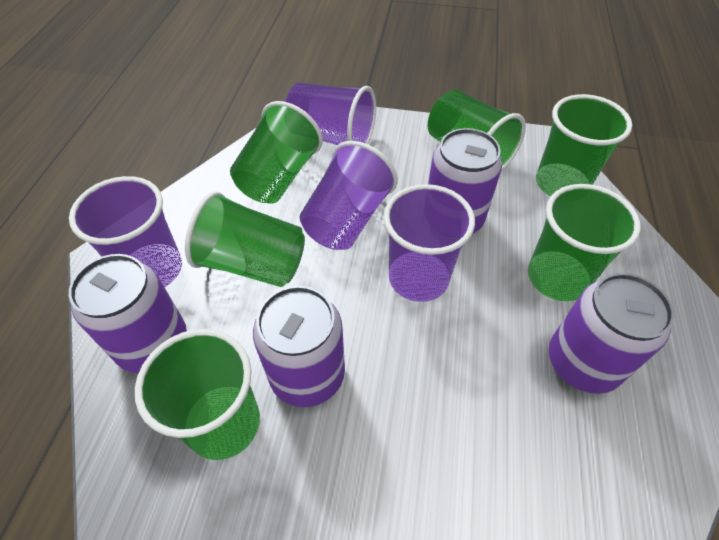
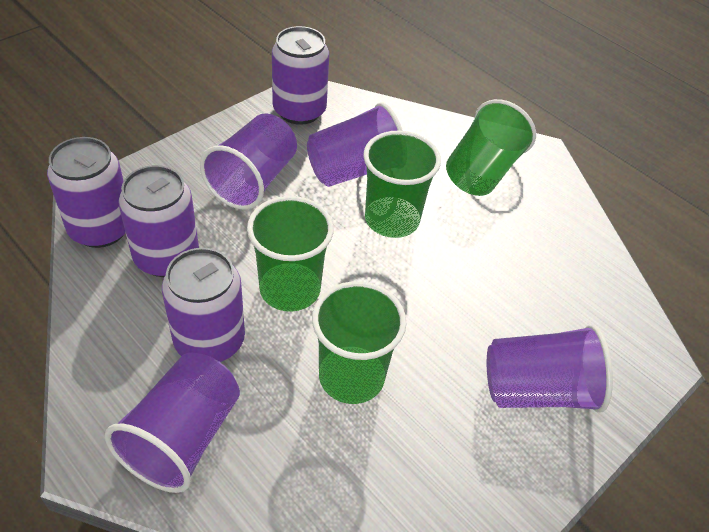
green cup: [135,329,260,460] [185,191,305,287] [230,101,323,203] [428,90,526,171] [528,184,641,301] [536,94,632,196] = 6 -> [247,196,334,312] [312,281,406,404] [363,131,441,238] [446,99,536,196] = 4

